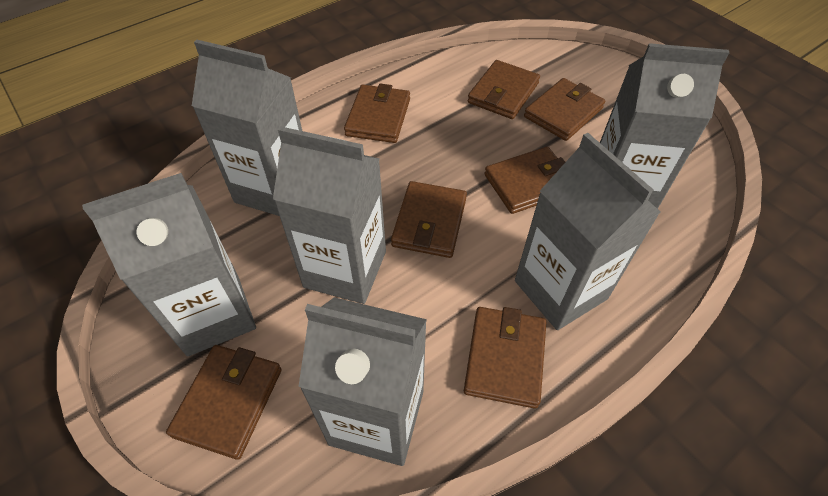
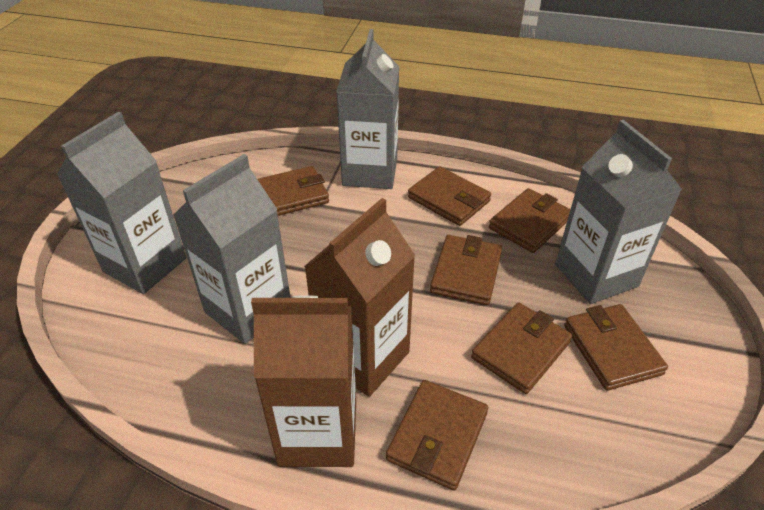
brown carton: none = 0 -> [251,295,356,467] [304,198,415,397] = 2
grey carton: [82,173,256,356] [192,40,302,216] [273,126,386,304] [298,297,427,466] [515,133,661,330] [600,43,729,209] = 6 -> [57,111,186,294] [173,154,291,344] [336,29,399,189] [555,120,682,304] = 4

